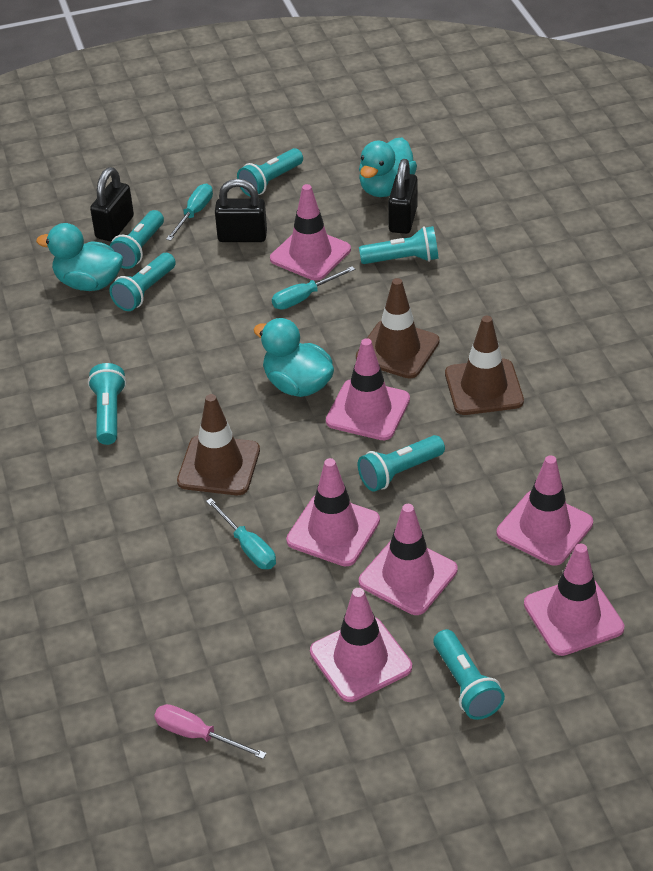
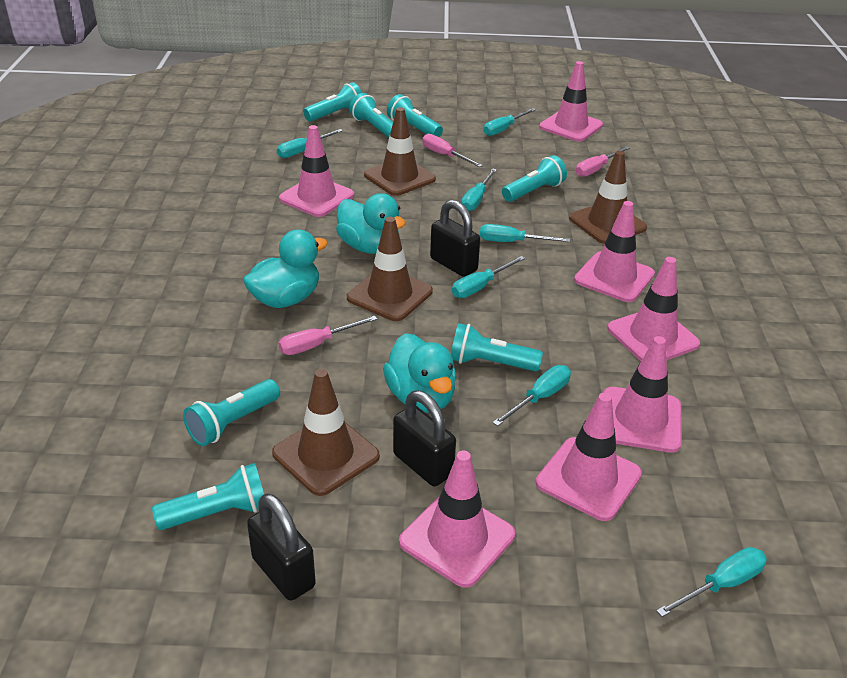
brown traffic cone: [177,394,260,495] [356,278,440,379] [445,316,524,415] = 3 -> [272,369,380,496] [347,217,433,321] [364,107,436,196] [569,151,647,244] = 4
pink screwdriver: [154,704,267,759] = 1 -> [278,316,377,355] [422,134,483,167] [576,146,630,177] = 3
turquoise screwdriver: [166,184,213,241] [206,498,276,569] [272,266,355,310] = 3 -> [277,129,343,158] [452,256,525,298] [461,168,497,211] [480,224,570,242] [484,108,536,136] [492,365,571,426] [656,547,767,617] = 7

